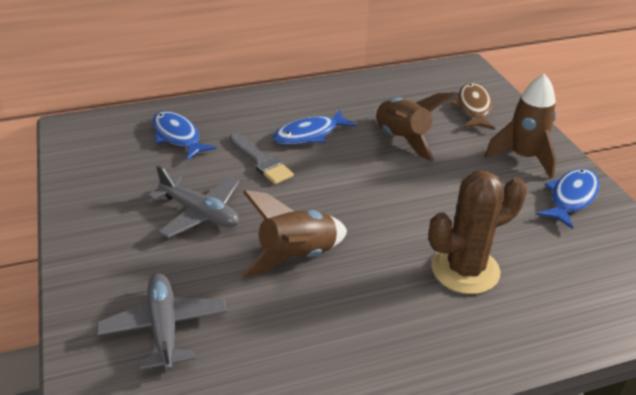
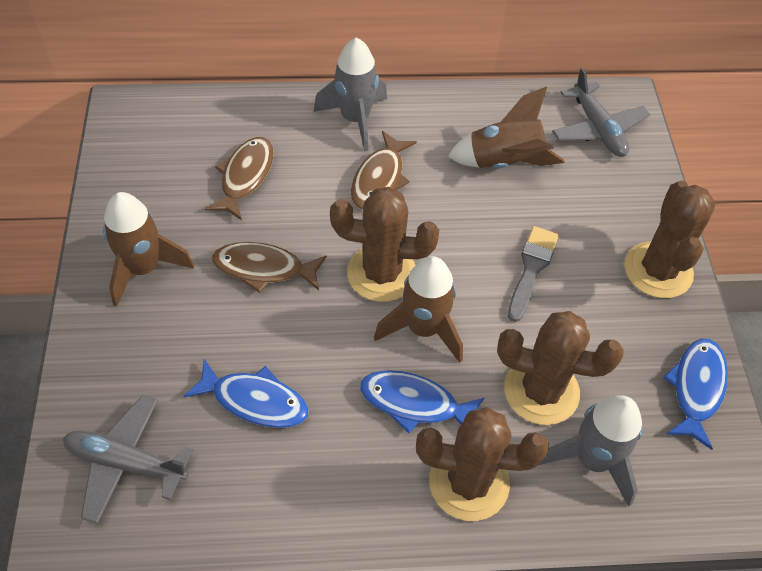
brown cactus: [428,171,527,294] = 1 -> [330,187,439,302] [416,407,549,521] [497,311,624,425] [624,181,715,298] = 4
brown fish: [451,83,495,130] = 1 -> [205,137,274,220] [212,242,327,293] [351,131,417,209] = 3
grey rocket: none = 0 -> [314,37,387,152] [539,395,642,507] = 2

